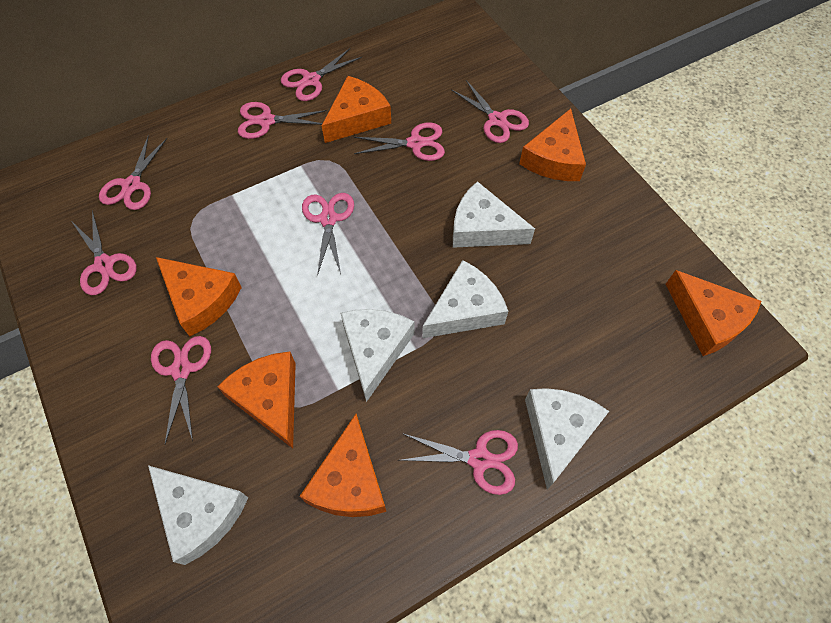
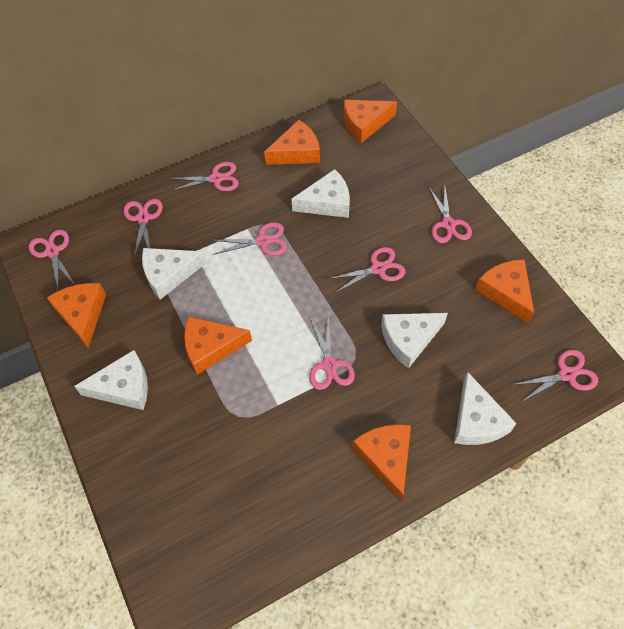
pink scissors: [72,211,137,295] [99,135,167,210] [151,336,211,444] [238,102,327,139] [281,48,362,101] [302,193,354,276] [354,122,445,161] [400,430,518,495] [451,80,529,143] = 9 -> [29,230,75,289] [123,199,163,258] [168,162,239,191] [211,222,287,256] [309,316,355,390] [328,247,405,293] [429,186,472,243] [512,350,598,402] = 8

